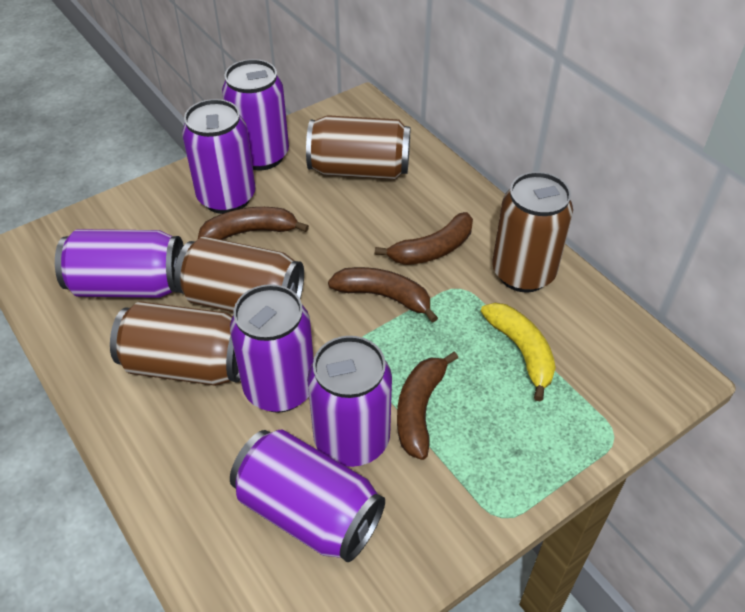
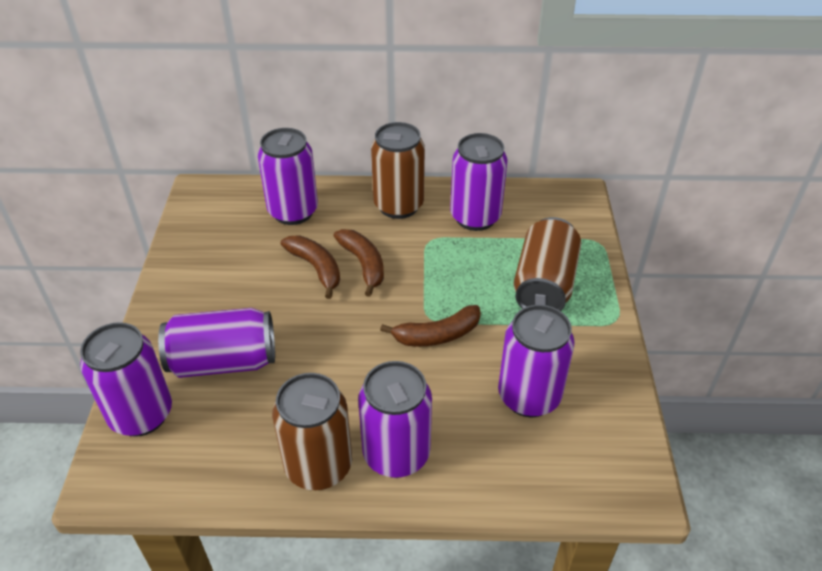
brown banana: [198,207,309,240] [328,267,438,323] [375,212,473,265] [397,351,458,460] = 4 -> [281,235,340,299] [334,229,384,297] [380,305,481,346] = 3
brown can: [110,301,240,386] [174,236,304,312] [306,115,410,179] [492,172,573,292] = 4 -> [272,373,352,490] [371,122,425,219] [514,217,581,311] = 3
yellow banana: [481,303,556,402] = 1 -> none = 0

